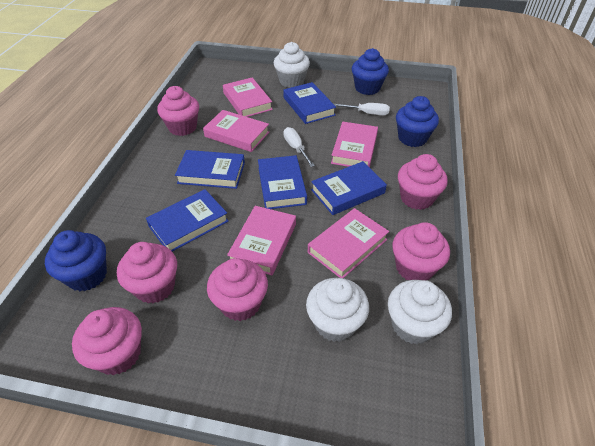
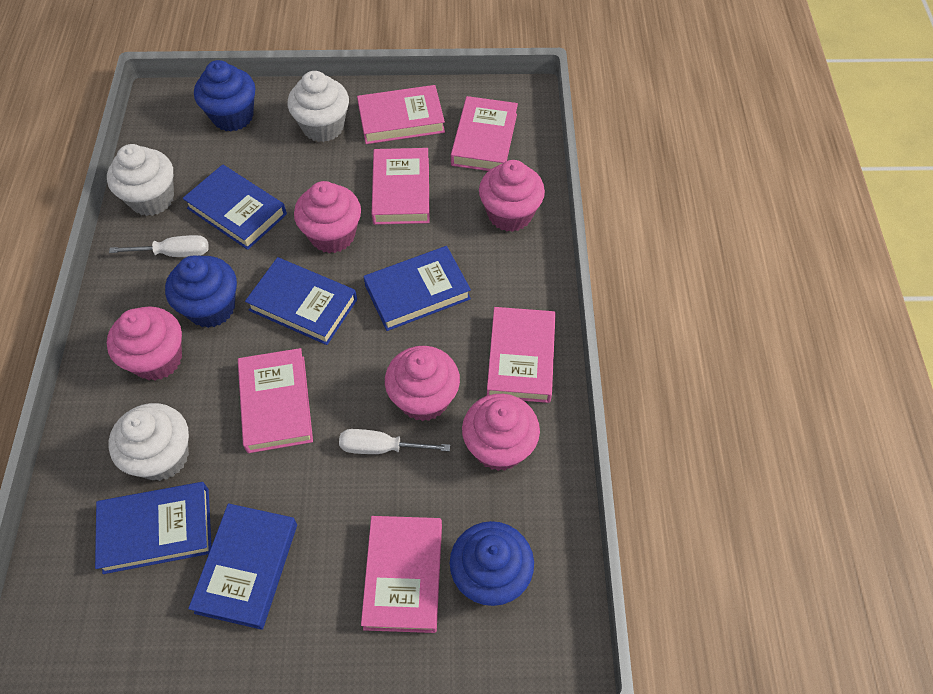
pink book: [203,110,269,152] [223,77,273,117] [227,206,296,276] [308,208,389,278] [331,122,378,168] = 5 -> [238,348,313,453] [357,85,445,144] [361,516,442,633] [371,148,430,225] [451,96,518,171] [487,307,556,403] = 6
pink cupcake: [72,307,142,375] [117,242,177,303] [157,86,199,136] [207,258,268,321] [392,222,450,280] [398,154,448,210] = 6 -> [107,306,182,381] [294,181,361,253] [385,346,460,421] [462,394,540,471] [479,160,545,232] = 5

